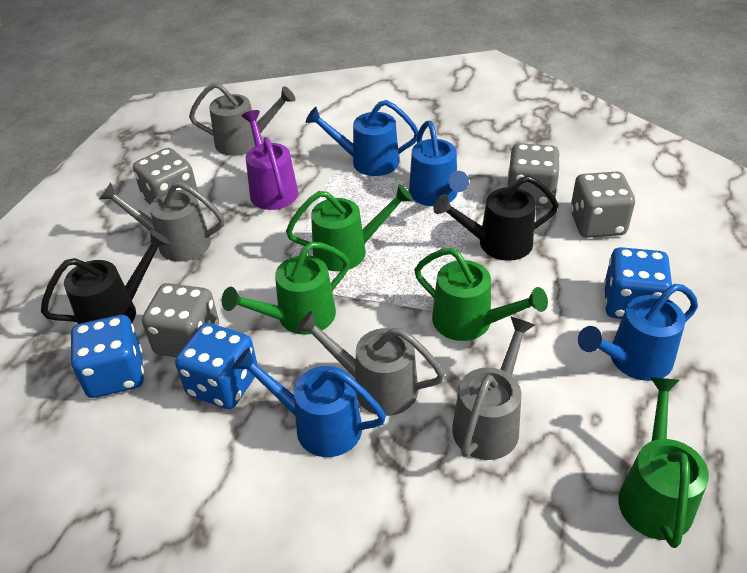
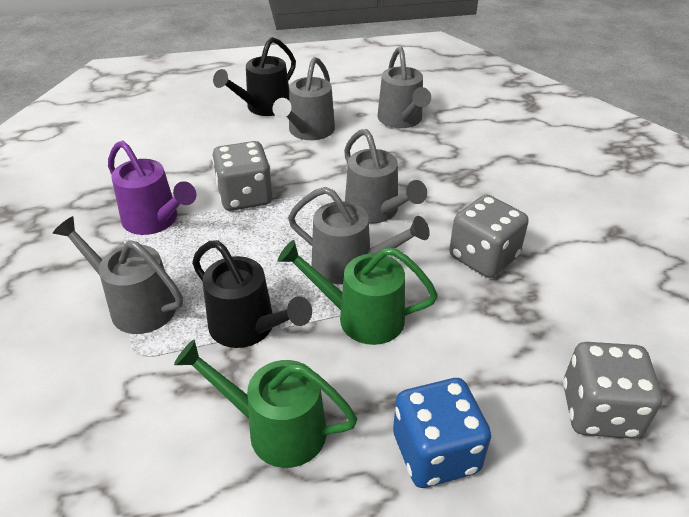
blue dice: [70,315,144,398] [175,323,258,409] [604,247,672,319] = 3 -> [393,378,491,488] = 1
blue watering can: [233,348,386,457] [306,100,418,176] [409,121,469,206] [578,284,698,381] = 4 -> none = 0
green watering can: [222,242,350,335] [286,184,413,271] [414,248,548,341] [618,377,709,548] = 4 -> [174,340,357,468] [278,240,438,345] = 2
grey dice: [133,148,198,205] [142,283,219,357] [508,143,560,206] [570,172,635,238] = 4 -> [212,141,272,211] [449,194,529,278] [563,342,662,439] = 3
grey watering can: [100,182,224,262] [189,83,295,156] [296,311,445,416] [452,316,535,460] = 4 -> [53,216,183,334] [272,57,335,140] [288,187,430,284] [344,129,427,223] [377,46,431,128] = 5

